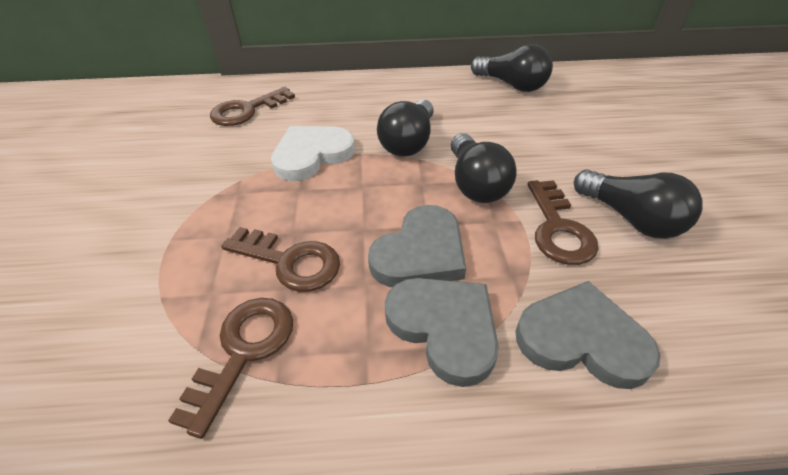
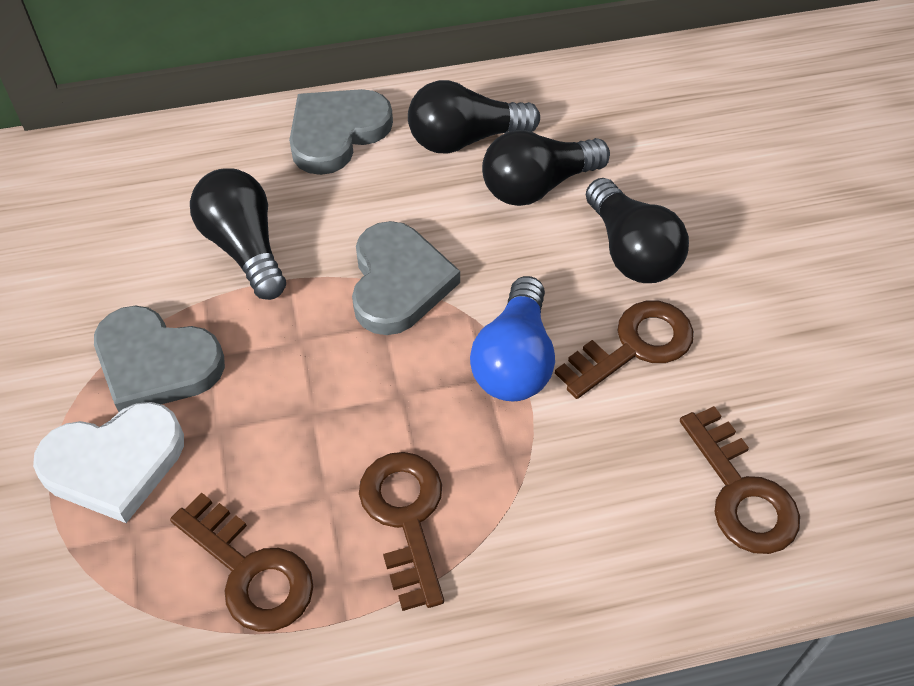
blue light bulb: none = 0 -> [470,276,555,401] = 1

